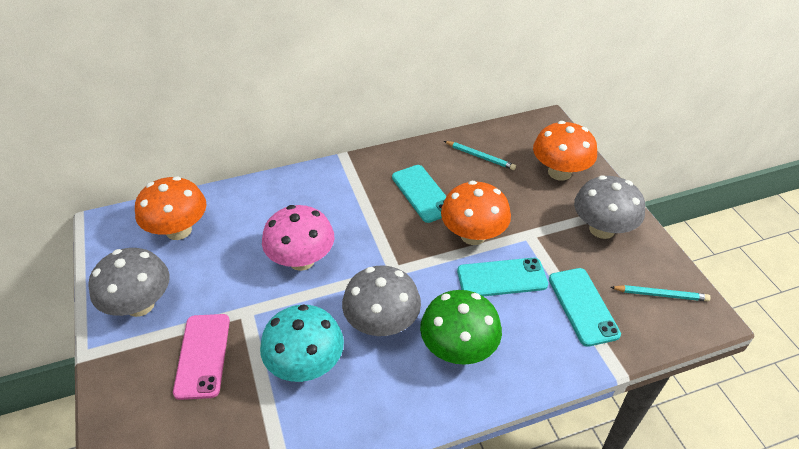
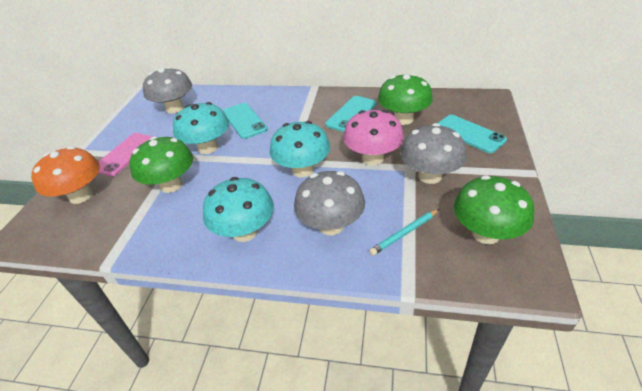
green mushroom: [420,290,502,365] = 1 -> [129,137,193,193] [378,73,433,125] [454,175,534,244] = 3
orange mushroom: [135,176,206,240] [441,181,511,245] [533,121,597,181] = 3 -> [31,146,100,204] = 1
turquoise mushroom: [260,305,344,382] = 1 -> [173,102,229,154] [203,177,274,242] [270,121,330,178] = 3
turquoise pencil: [444,141,516,170] [610,285,711,301] = 2 -> [369,209,439,256] = 1

